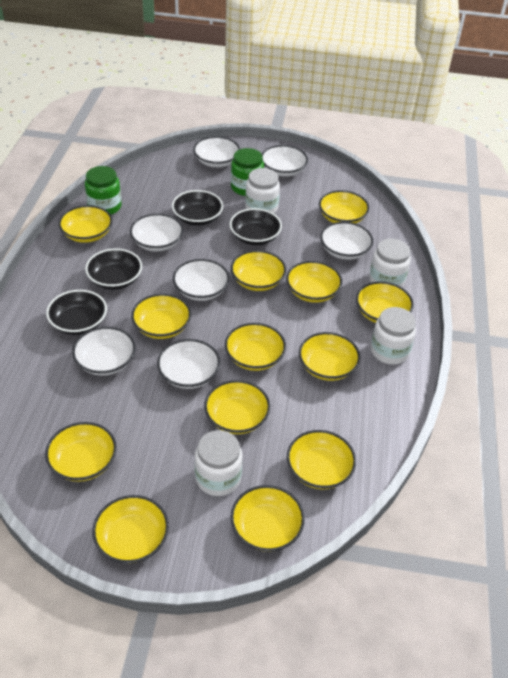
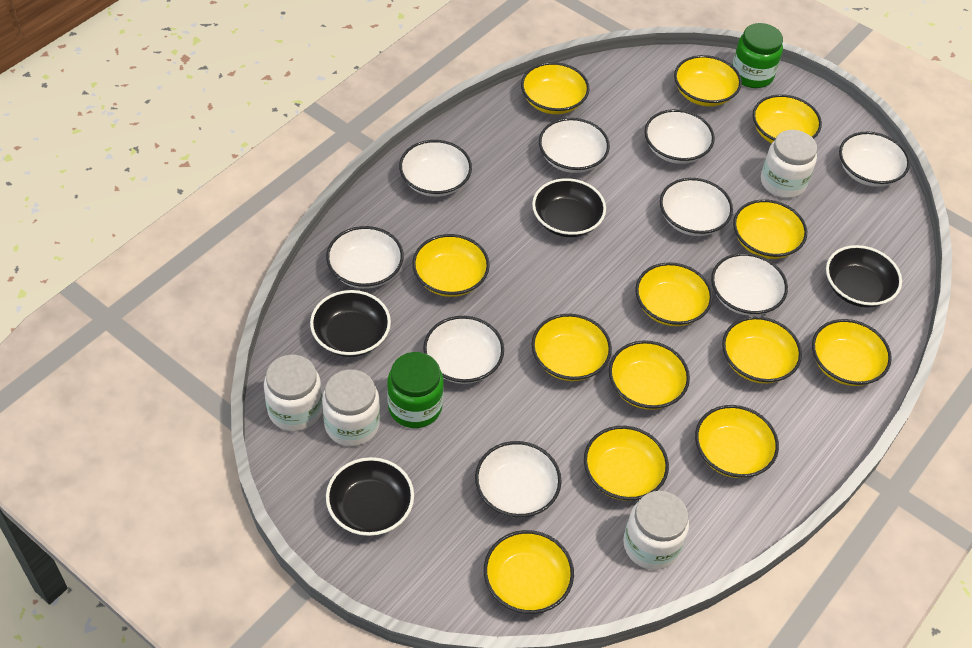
white bowl: [72,327,136,376] [130,214,184,251] [157,339,220,389] [173,259,230,301] [193,136,240,167] [262,145,308,177] [320,222,373,260] = 7 -> [326,226,404,289] [399,140,472,197] [423,316,504,384] [475,441,562,518] [539,118,610,173] [644,109,715,164] [660,178,733,236] [711,253,788,316] [839,132,910,187] = 9

